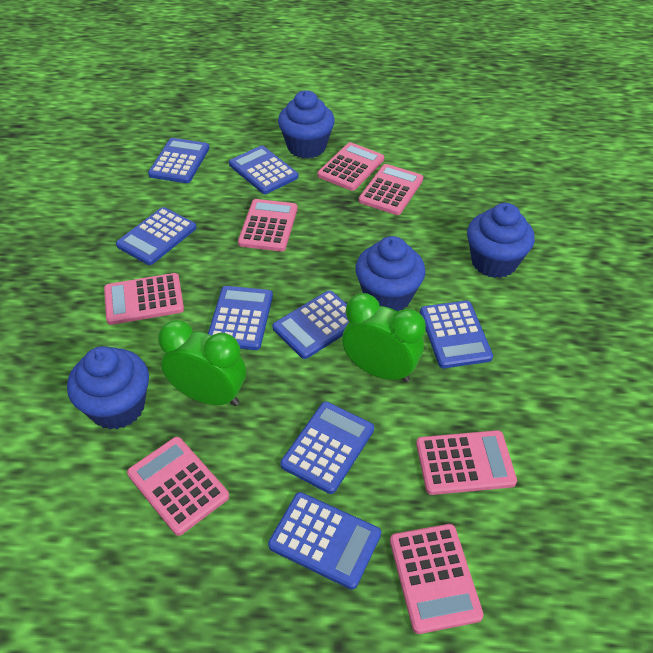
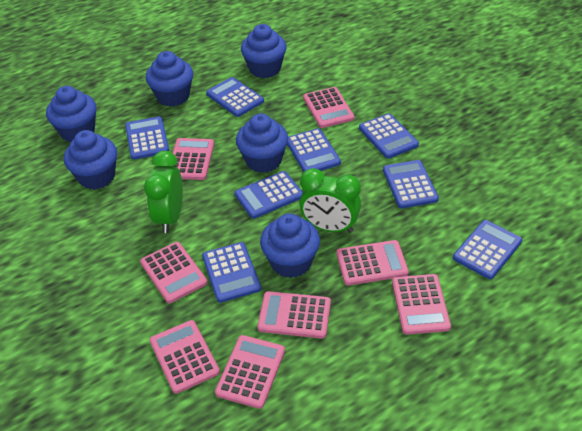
blue cupcake: [67,346,149,429] [278,90,335,158] [355,236,426,311] [467,203,535,278] = 4 -> [46,86,96,142] [64,130,117,190] [146,51,193,107] [236,113,288,173] [241,24,287,78] [260,214,320,278] = 6
pink calculator: [104,273,184,325] [127,437,229,536] [238,199,297,252] [318,142,384,191] [359,164,423,215] [390,524,483,634] [416,430,517,495] = 7 -> [140,242,208,303] [150,320,220,394] [172,138,214,180] [215,335,285,409] [257,291,331,339] [303,87,354,128] [336,240,409,286] [392,274,451,335] = 8

